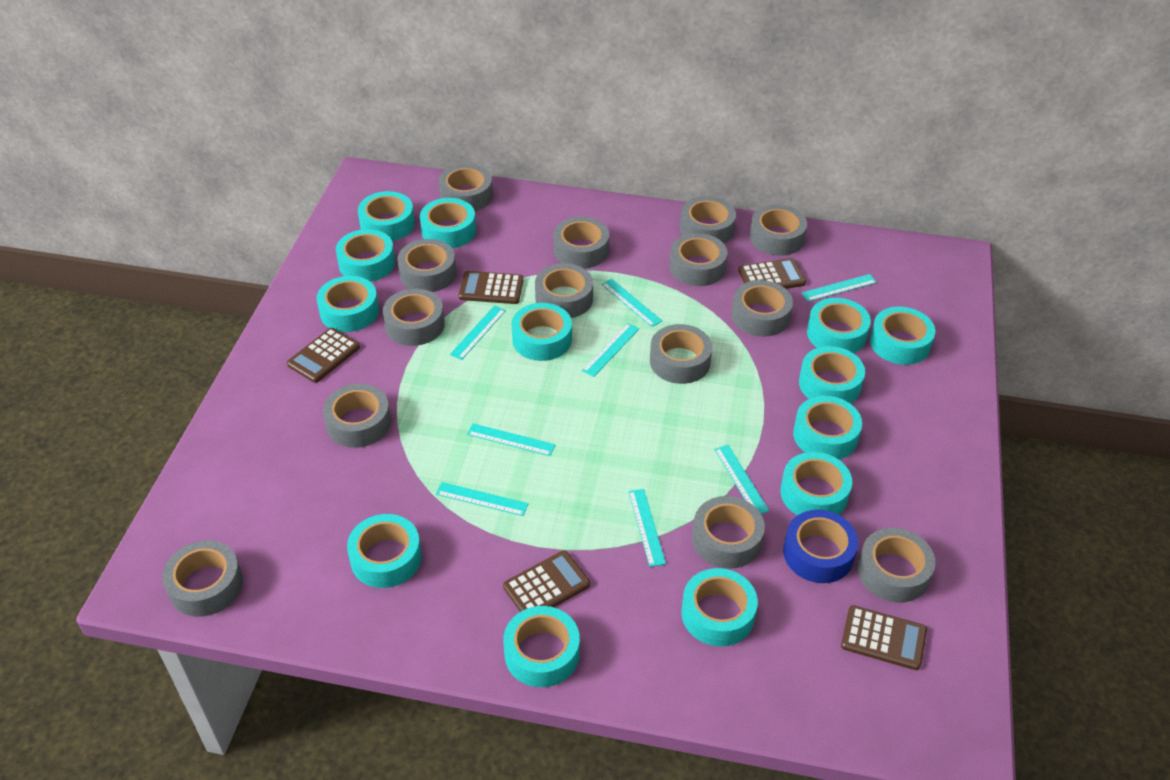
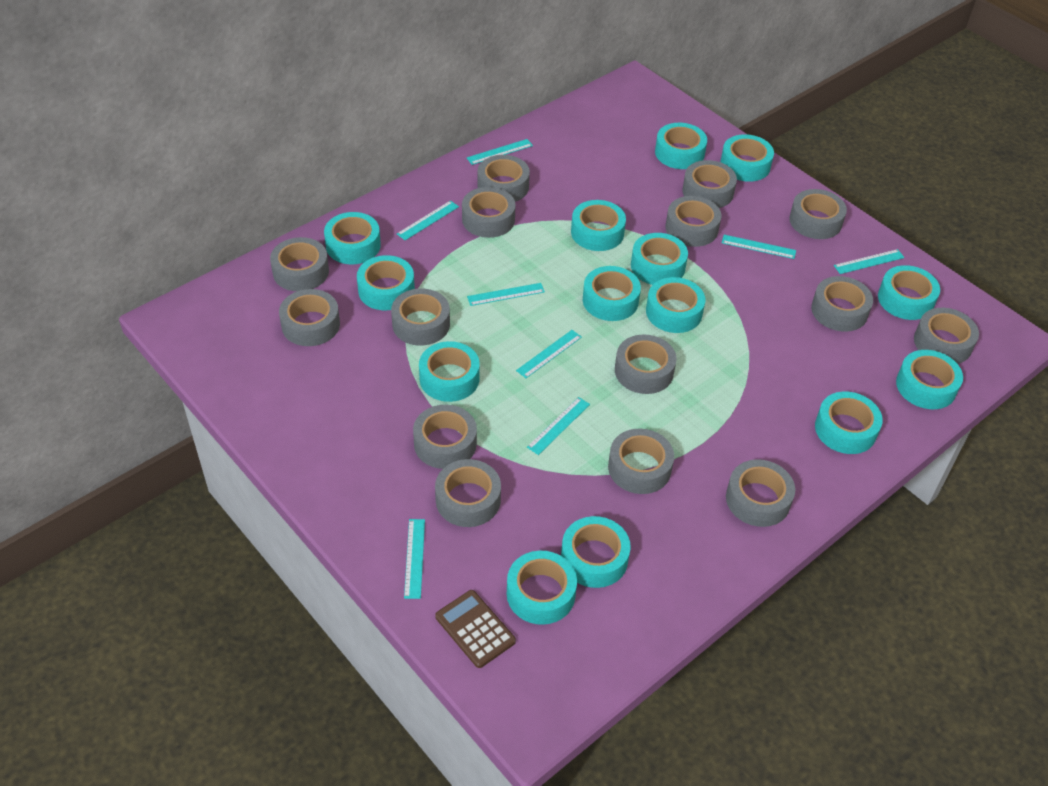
blue tape: [783,510,858,583] = 1 -> none = 0
brown calculator: [287,328,360,383] [459,271,524,304] [503,550,590,612] [738,258,806,289] [841,605,927,670] = 5 -> [435,590,516,668] = 1
grey tape: [162,540,243,617] [323,384,391,448] [383,289,445,346] [397,239,456,292] [438,164,493,211] [535,263,593,318] [553,217,609,269] [650,324,712,384] [670,233,727,286] [680,196,736,243] [692,496,765,569] [731,280,793,337] [750,204,807,256] [858,528,935,603] = 14 -> [270,237,329,291] [279,289,340,346] [391,289,450,345] [413,405,477,469] [435,459,501,527] [462,187,516,238] [478,155,530,202] [608,429,674,494] [615,335,677,394] [666,196,721,247] [682,160,737,208] [726,459,795,527] [789,189,847,239] [811,276,873,332] [914,308,979,364] = 15
turquoise tape: [317,276,379,332] [336,229,395,282] [347,514,422,588] [358,191,415,241] [420,198,476,248] [503,606,580,687] [511,303,572,361] [681,568,758,647] [780,452,852,515] [793,396,862,460] [799,346,865,404] [807,298,871,353] [870,306,935,365] = 13 -> [324,212,381,265] [357,255,415,310] [419,341,480,402] [507,551,577,625] [561,516,631,588] [571,200,626,251] [583,266,641,321] [631,233,688,285] [646,277,705,333] [655,123,707,169] [720,134,774,182] [815,392,883,454] [878,265,940,320] [896,350,963,409] = 14

